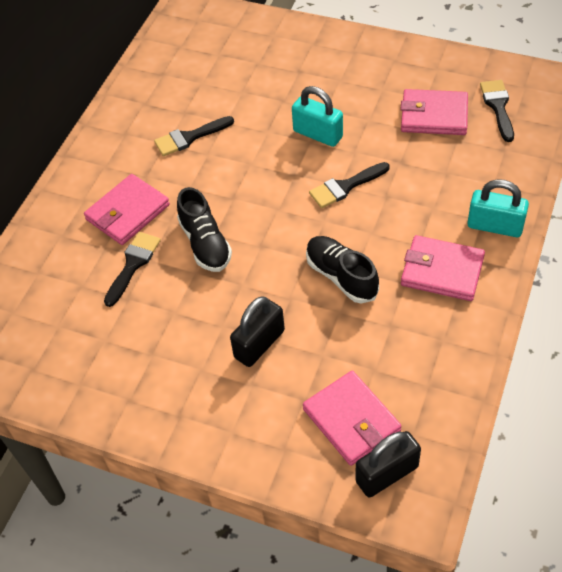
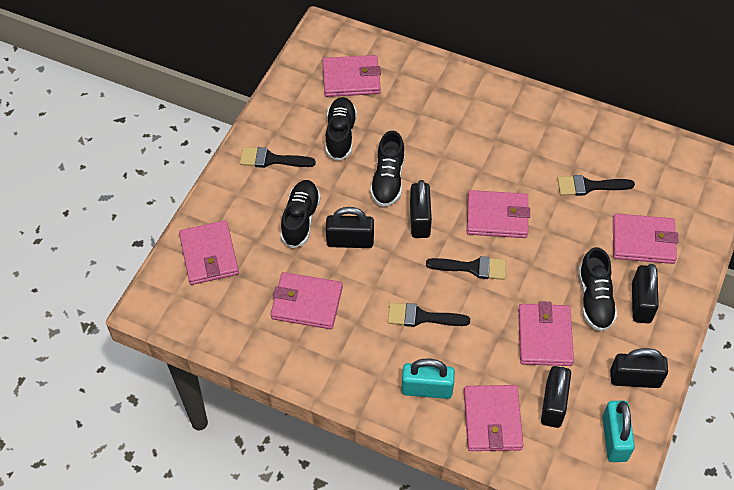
black padlock: [230,296,285,367] [355,431,421,497] = 2 -> [326,207,374,248] [410,180,432,238] [541,366,571,428] [610,348,668,388] [632,264,659,324] = 5
black shoe: [177,187,232,272] [306,236,379,304] = 2 -> [280,180,321,248] [325,97,357,161] [370,131,405,207] [579,247,617,331] = 4
pink wallet: [84,174,170,245] [303,371,402,466] [400,89,468,135] [401,235,485,301] = 4 -> [179,220,239,285] [271,272,343,329] [322,55,381,97] [464,385,523,451] [467,190,530,238] [518,301,574,366] [613,214,679,264] = 7

